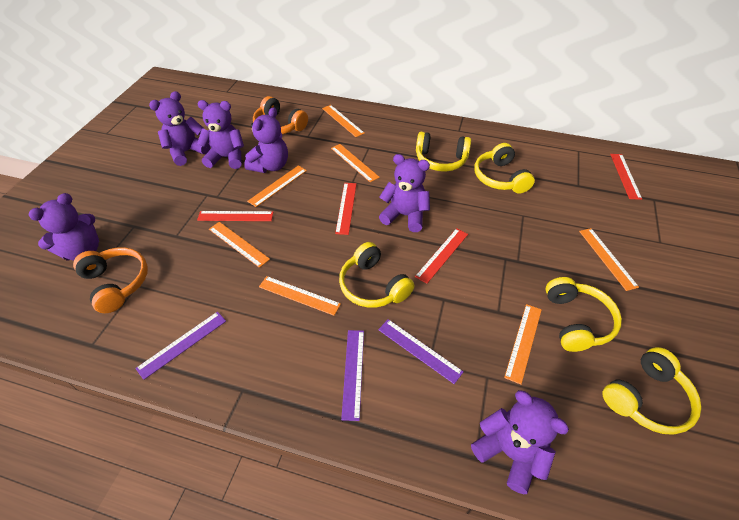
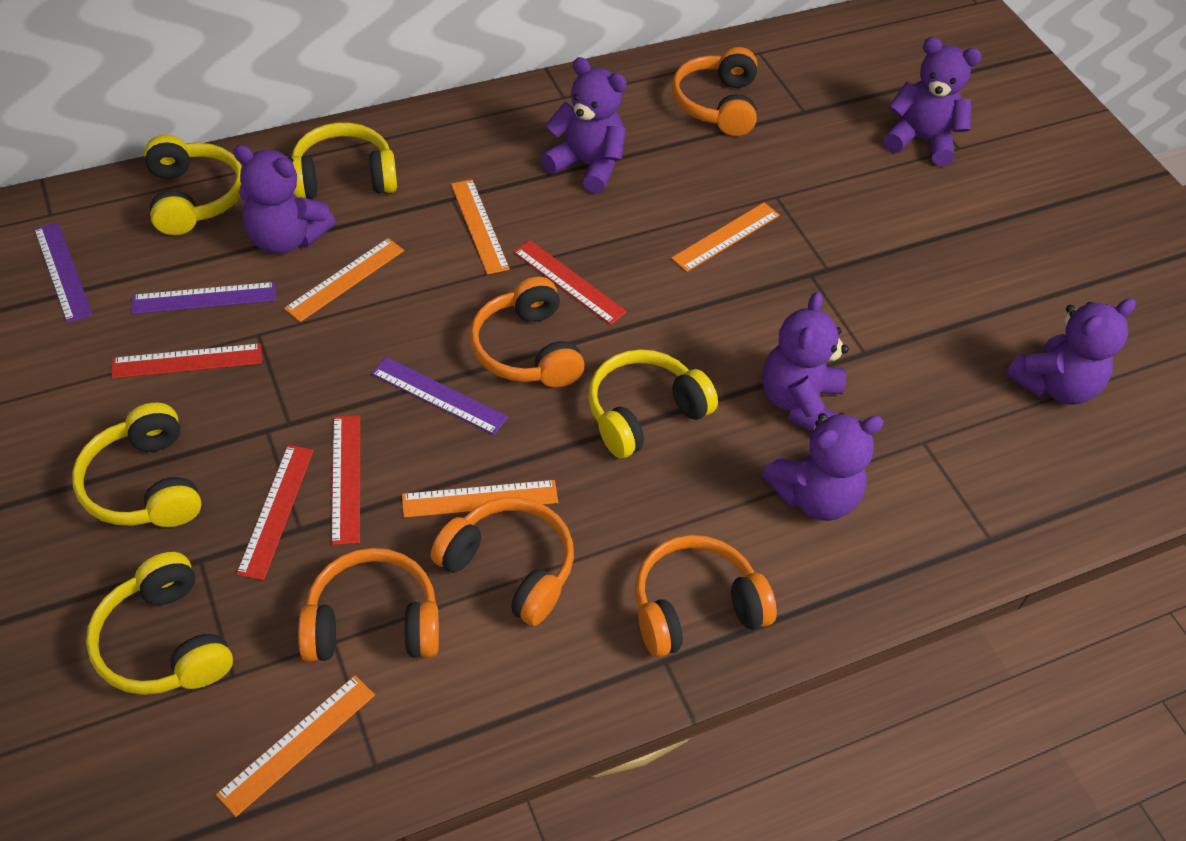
orange headphones: [73,247,148,313] [253,96,308,134] = 2 -> [298,548,439,662] [431,497,574,626] [470,277,585,387] [635,535,777,657] [672,47,757,136] = 5
orange ruler: [209,222,270,268] [247,165,307,207] [259,276,341,316] [322,105,365,137] [331,144,380,182] [504,304,542,385] [579,228,639,291] = 7 -> [216,675,375,817] [284,238,404,322] [402,480,558,518] [451,179,510,275] [671,202,780,272] = 5

